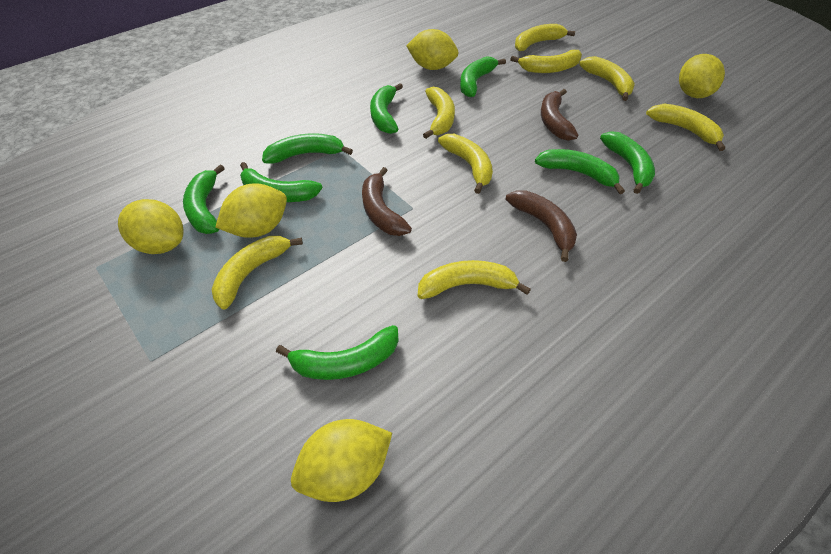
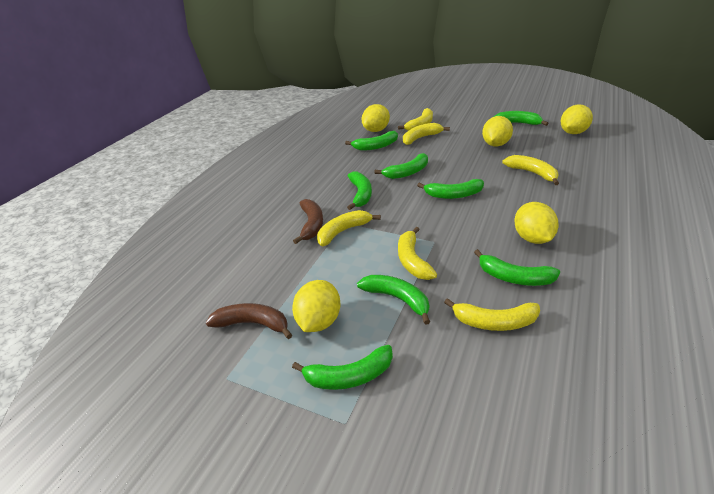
brown banana: [362,167,412,236] [506,190,577,262] [541,89,578,141] = 3 -> [205,303,292,339] [293,199,323,244] = 2
yellow banana: [211,236,303,310] [418,260,531,299] [423,87,455,139] [438,134,493,194] [510,50,582,73] [515,24,575,51] [579,56,635,101] [646,104,725,151] = 8 -> [317,210,381,246] [398,108,433,131] [398,227,437,280] [403,123,450,145] [444,298,540,331] [503,155,559,185] = 6

